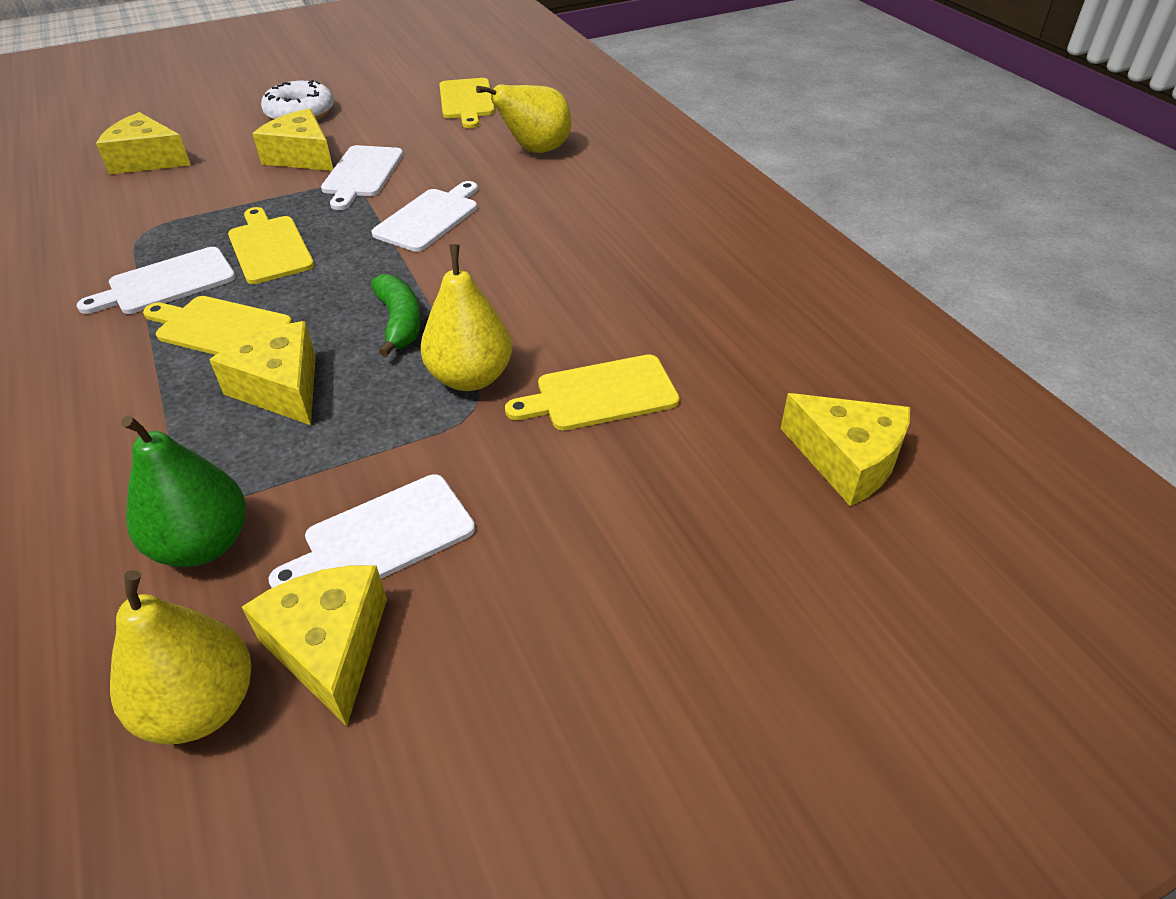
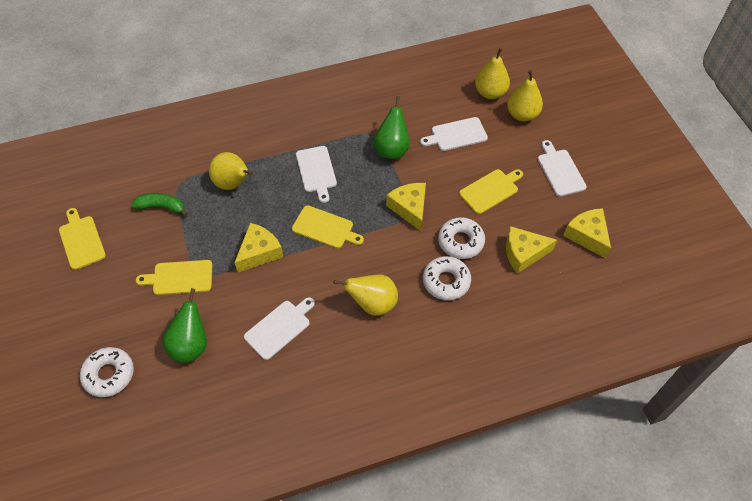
green pear: [121,415,246,567] = 1 -> [162,288,207,363] [374,96,410,159] = 2
white donut: [261,80,334,120] = 1 -> [80,347,134,397] [423,256,471,300] [438,217,485,259] = 3
yellow cheese: [96,112,191,174] [210,321,316,425] [242,565,387,726] [253,108,333,171] [781,393,910,506] = 5 -> [234,223,283,272] [386,183,426,231] [506,226,557,274] [563,208,611,258] = 4
yellow pear: [110,570,251,745] [421,244,512,391] [476,84,572,153] = 3 -> [209,152,253,190] [334,275,398,316] [475,48,510,99] [507,70,543,121] = 4

